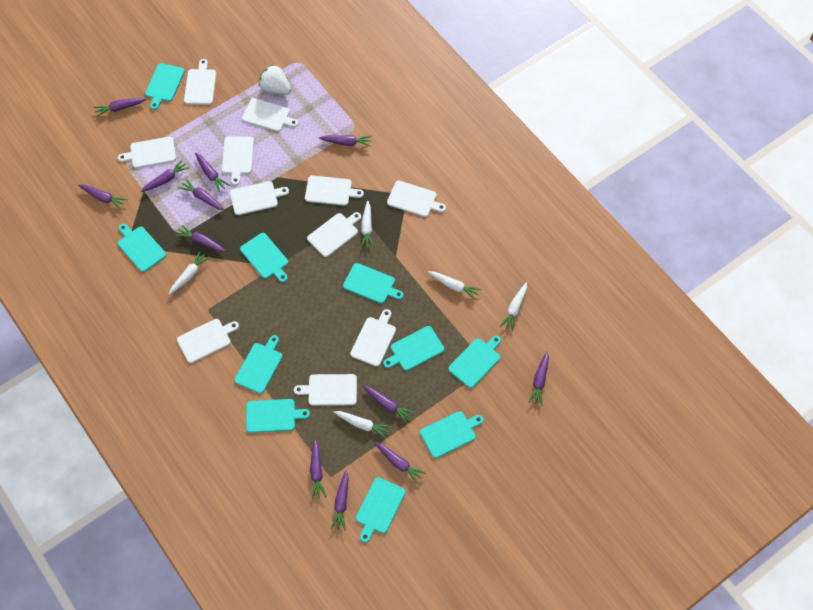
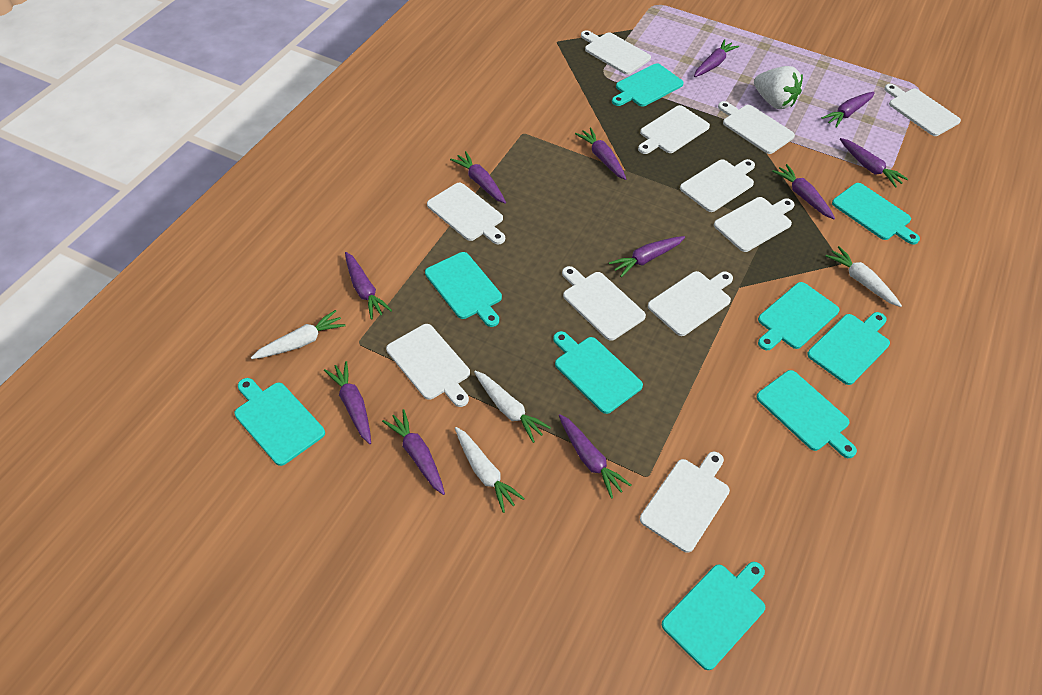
purple carrot: [78,184,128,210] [94,98,146,117] [141,159,190,192] [175,225,226,252] [178,179,224,210] [195,153,230,192] [310,440,327,499] [319,135,372,147] [331,470,349,531] [363,386,415,424] [375,442,426,484] [528,352,549,406] = 12 -> [324,361,371,444] [345,252,392,319] [382,409,445,495] [450,151,506,204] [559,414,631,499] [575,127,626,180] [609,236,685,277] [694,39,739,77] [772,164,835,219] [822,92,875,128] [840,138,908,188] = 11
turquoise cutting board: [118,224,166,272] [145,63,185,110] [234,335,283,394] [240,233,288,283] [246,399,310,433] [343,263,404,304] [356,477,405,543] [383,326,444,371] [420,411,483,458] [448,335,501,388] = 10 -> [234,378,325,466] [425,252,502,327] [553,331,643,414] [612,63,684,107] [662,562,765,670] [757,370,857,458] [758,282,839,350] [807,312,890,385] [832,183,920,245] = 9
white carrot: [169,251,210,295] [334,411,391,439] [361,201,374,249] [428,271,481,300] [500,282,527,332] = 5 -> [251,310,346,359] [455,427,525,513] [474,371,551,443] [825,246,902,307] = 4

